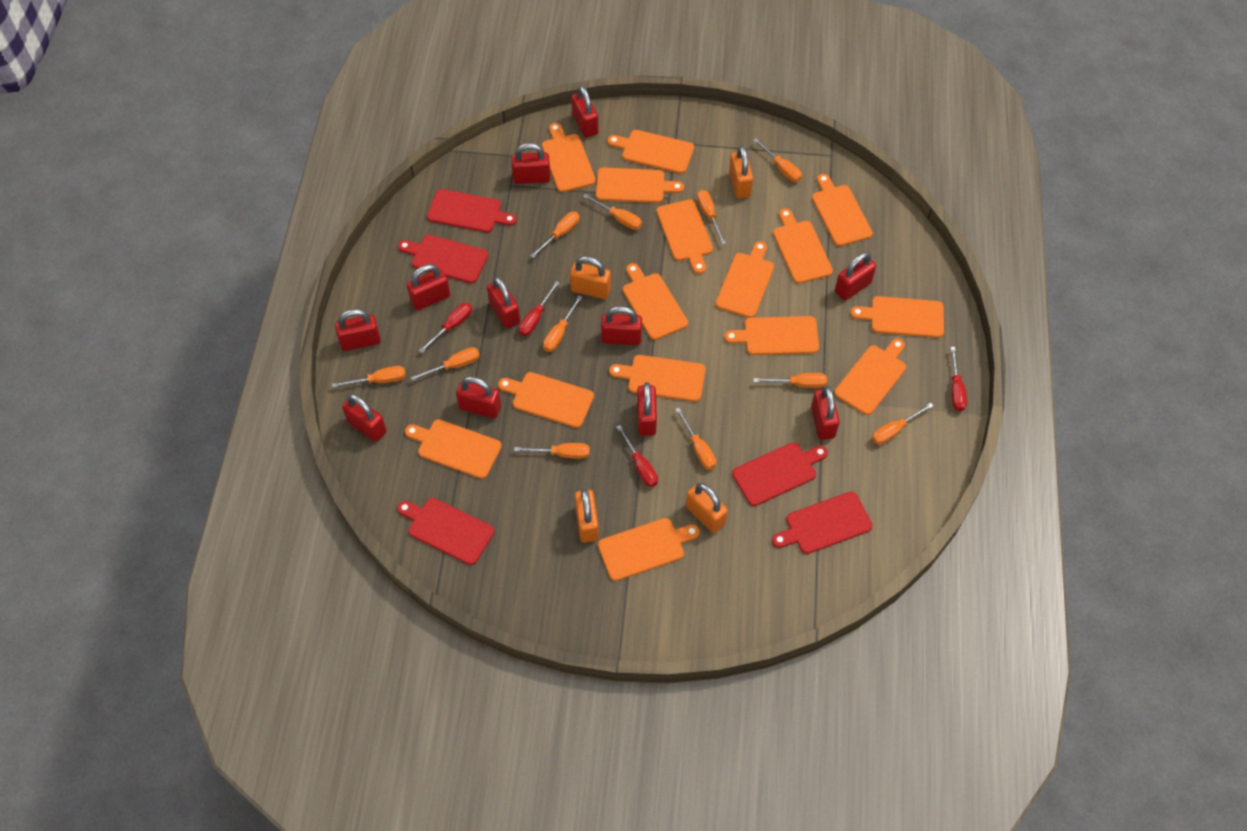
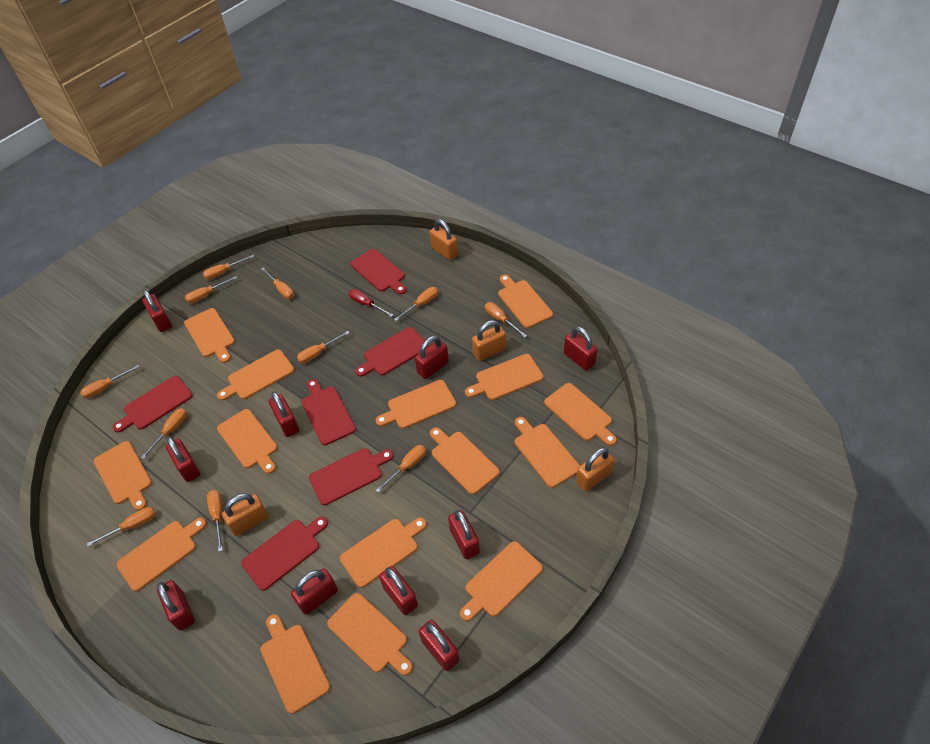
red cutting board: [397,498,495,565] [398,235,488,283] [427,189,517,233] [732,442,828,506] [772,491,873,554] = 5 -> [113,376,193,433] [241,517,328,591] [301,379,356,445] [309,448,394,505] [351,249,406,295] [355,327,428,377] = 6
red padlock: [335,309,381,351] [342,394,387,442] [407,264,450,310] [456,376,501,419] [487,277,520,329] [511,143,551,184] [571,85,599,138] [601,306,642,345] [637,382,657,436] [811,386,840,440] [835,252,876,300] = 11 -> [142,289,172,332] [157,580,195,631] [166,437,200,482] [269,391,299,437] [291,568,338,615] [379,566,418,615] [415,336,449,379] [419,620,459,671] [448,510,480,559] [564,326,598,371] = 10
red screwdriver: [419,303,472,353] [519,281,560,336] [616,425,658,487] [951,347,967,411] = 4 -> [349,289,393,317] = 1

